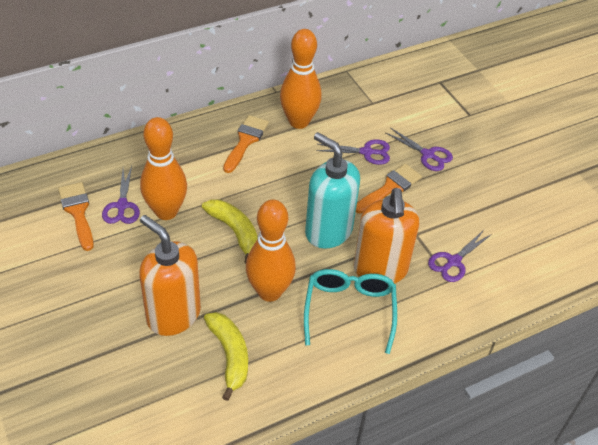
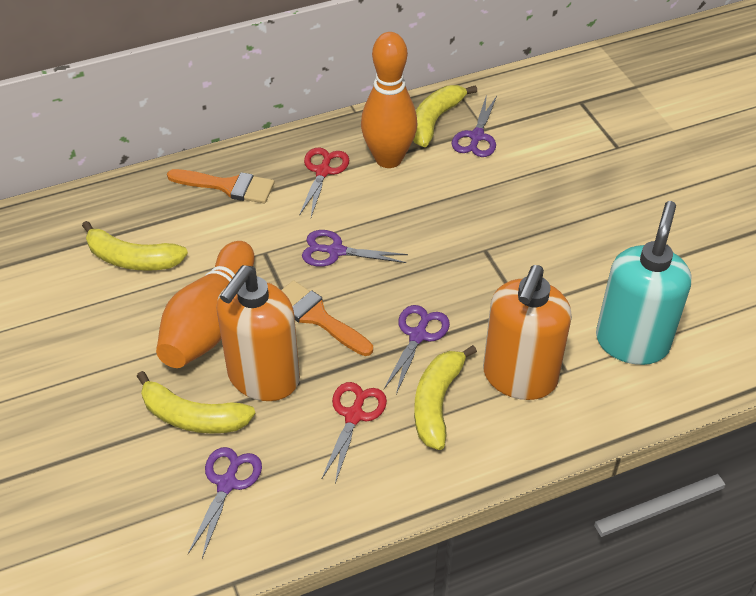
orange bowling pin: [140,117,187,220] [246,199,296,302] [280,29,322,129] = 3 -> [156,241,255,368] [361,32,417,168] = 2
orange brush: [58,182,94,251] [223,115,269,173] [356,164,422,214] = 3 -> [167,169,275,203] [281,280,373,356] = 2
red scissors: none = 0 -> [299,147,349,217] [321,382,387,483] = 2
turquoise glasses: [304,269,397,354] = 1 -> none = 0
yellow banana: [202,199,258,264] [204,312,248,401] = 2 -> [82,221,188,271] [137,371,255,433] [413,85,477,147] [414,345,477,450] = 4

